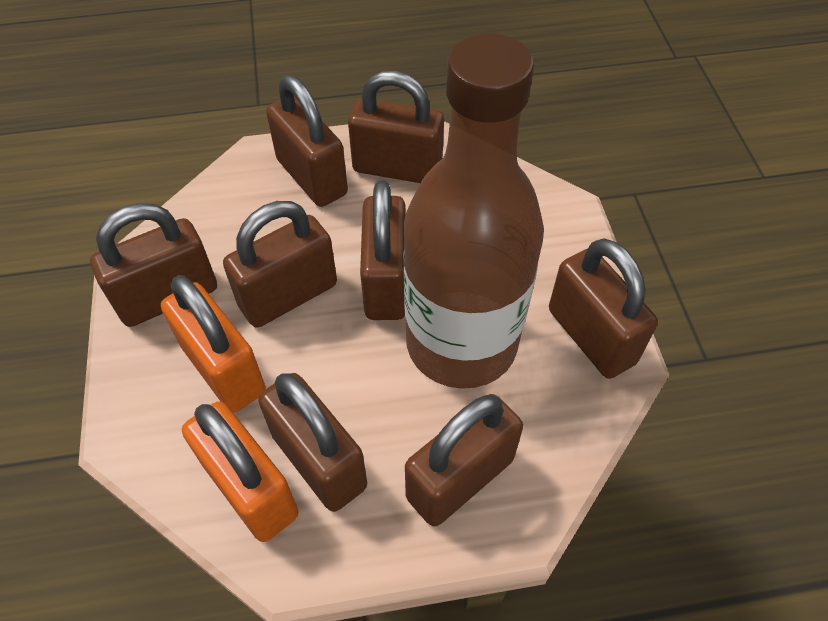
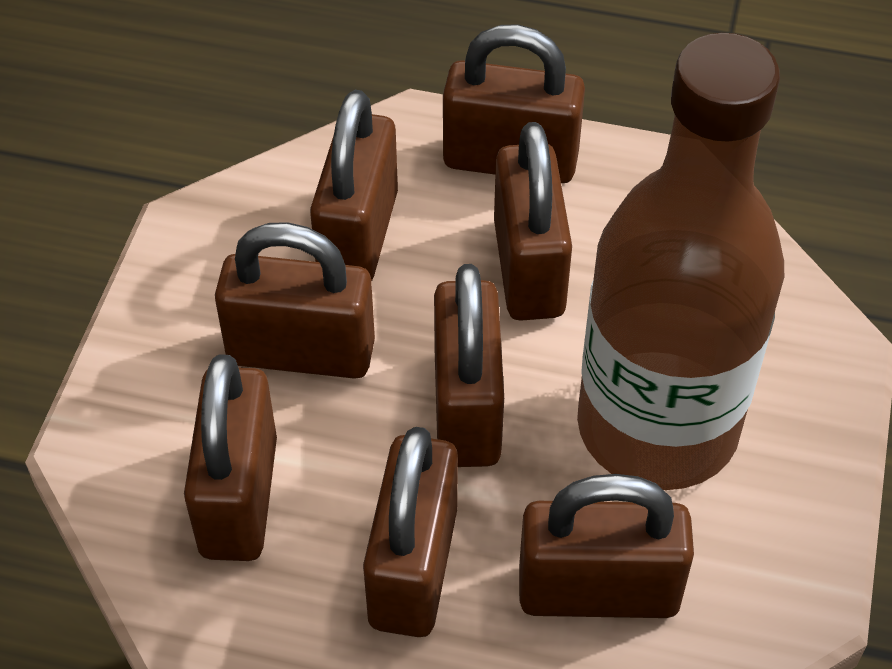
orange padlock: [161,275,266,412] [182,401,299,542] = 2 -> none = 0

